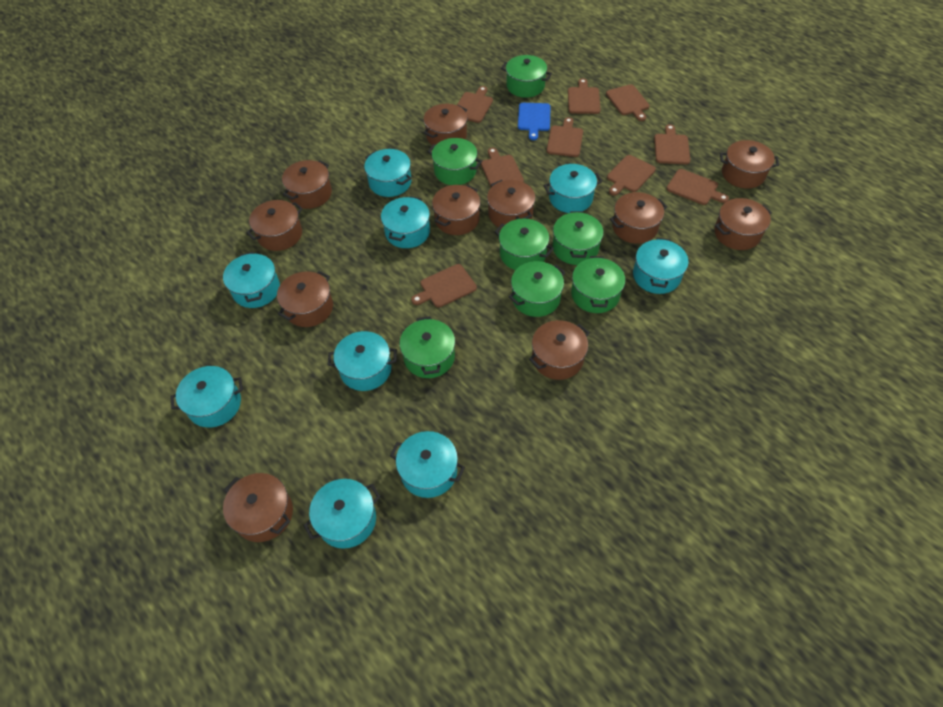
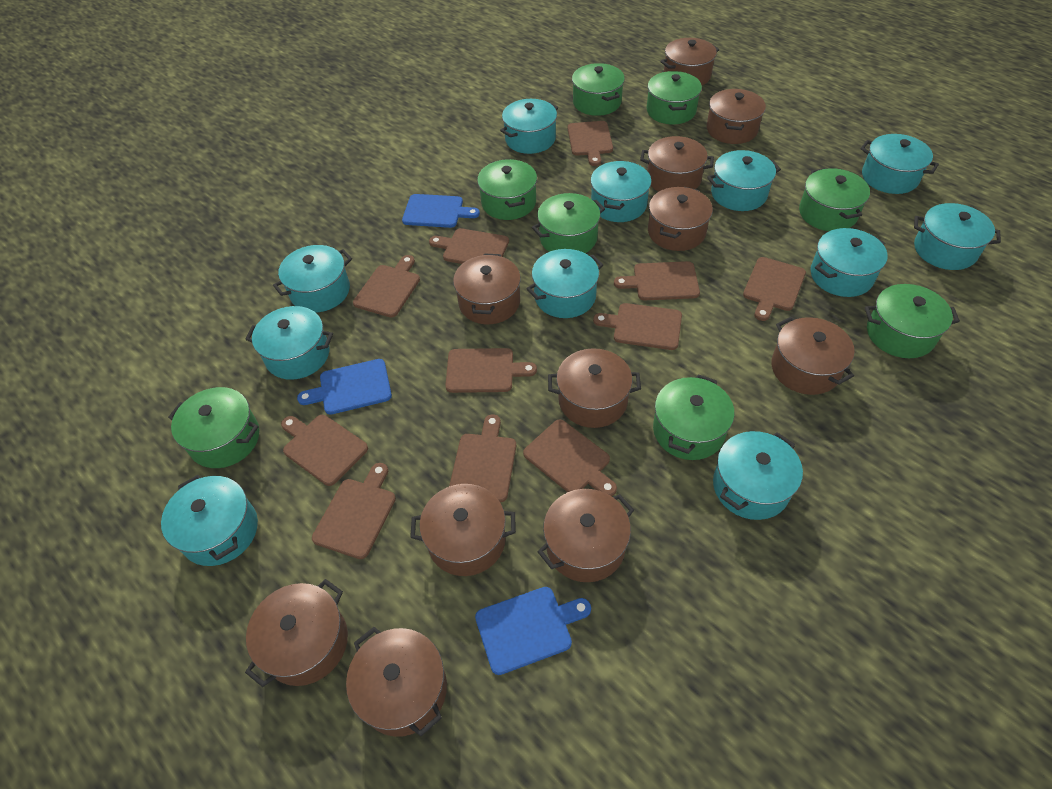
blue cutting board: [518,103,551,140] = 1 -> [297,359,392,415] [402,194,480,228] [475,587,591,675] = 3
brown cutting board: [411,264,477,307] [457,86,493,123] [481,148,524,187] [547,117,583,157] [568,78,601,114] [606,84,650,121] [607,155,656,196] [654,124,690,164] [666,169,729,205] = 9 -> [281,415,368,486] [312,463,396,559] [353,255,420,317] [429,228,509,264] [445,348,537,393] [449,414,516,502] [523,419,617,496] [568,121,613,166] [593,303,682,350] [614,261,700,300] [743,257,806,321] = 11
green pot: [400,316,455,378] [428,138,482,185] [495,218,554,270] [501,55,552,98] [509,261,566,317] [553,211,604,265] [571,256,625,313] = 7 -> [168,387,259,468] [477,159,537,220] [532,193,605,253] [572,63,625,116] [647,71,702,124] [653,374,735,460] [799,168,870,231] [865,284,960,358] = 8
turquoise pot: [170,366,243,428] [223,252,280,308] [303,479,381,549] [328,331,397,391] [364,149,412,197] [381,196,430,248] [390,431,465,498] [543,164,602,213] [633,238,689,294] = 9 -> [161,475,258,566] [245,306,333,380] [273,245,352,312] [500,99,558,154] [526,249,603,318] [591,161,652,222] [707,150,781,211] [713,431,803,520] [811,228,888,297] [861,134,939,194] [914,203,1001,270] = 11

